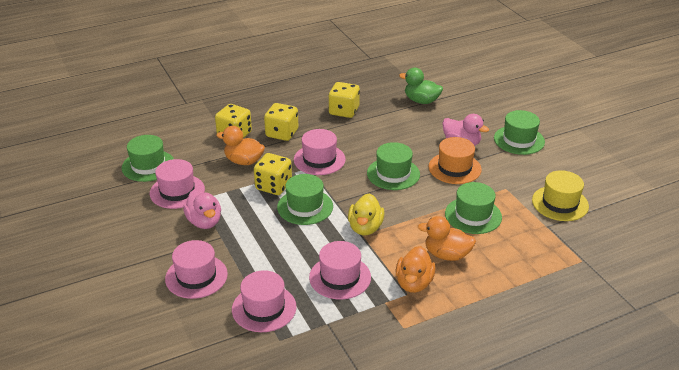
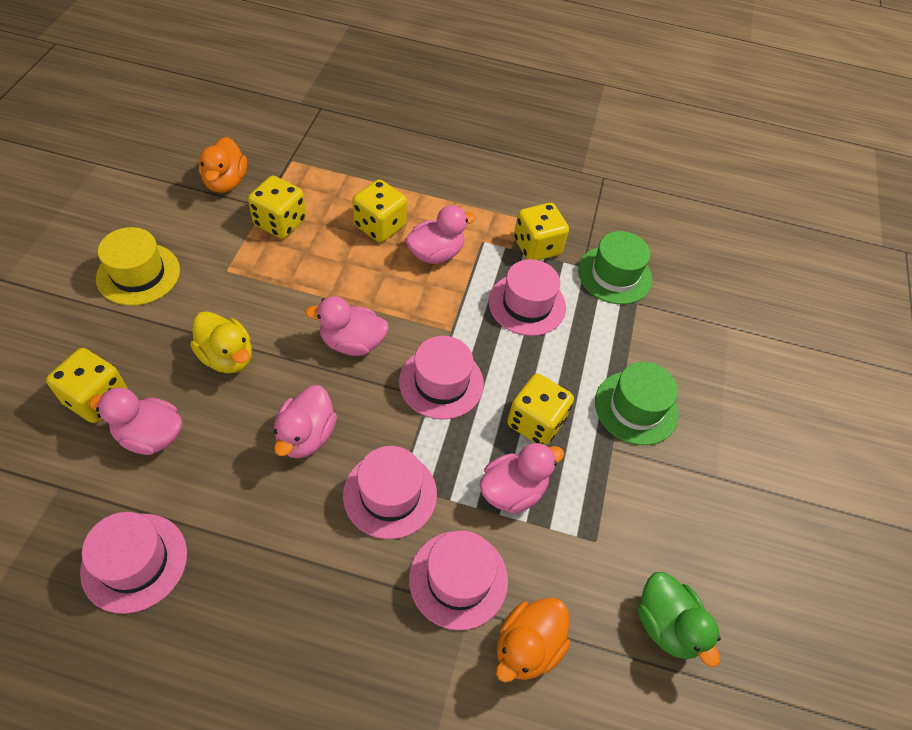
green hat: [121,135,174,182] [277,174,333,225] [367,142,420,190] [445,182,502,234] [494,110,545,155] = 5 -> [578,231,652,304] [595,362,679,445] = 2
orange duck: [216,126,265,165] [396,246,436,293] [418,216,476,261] = 3 -> [199,137,247,193] [496,598,570,683] = 2
orange hat: [428,137,482,184] = 1 -> none = 0
pink duck: [183,189,221,229] [442,114,489,146] = 2 -> [88,387,182,455] [274,385,337,458] [305,296,389,356] [405,205,476,264] [480,443,564,514] = 5
yellow dice: [215,104,252,138] [254,153,292,195] [264,103,298,141] [329,82,360,118] = 4 -> [46,348,128,423] [248,175,306,239] [352,179,407,242] [507,374,574,446] [514,203,569,260] = 5

